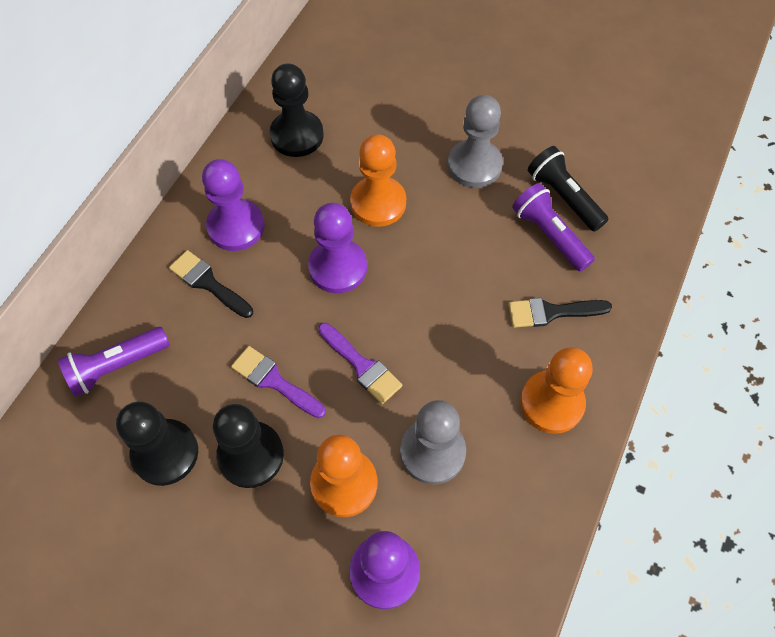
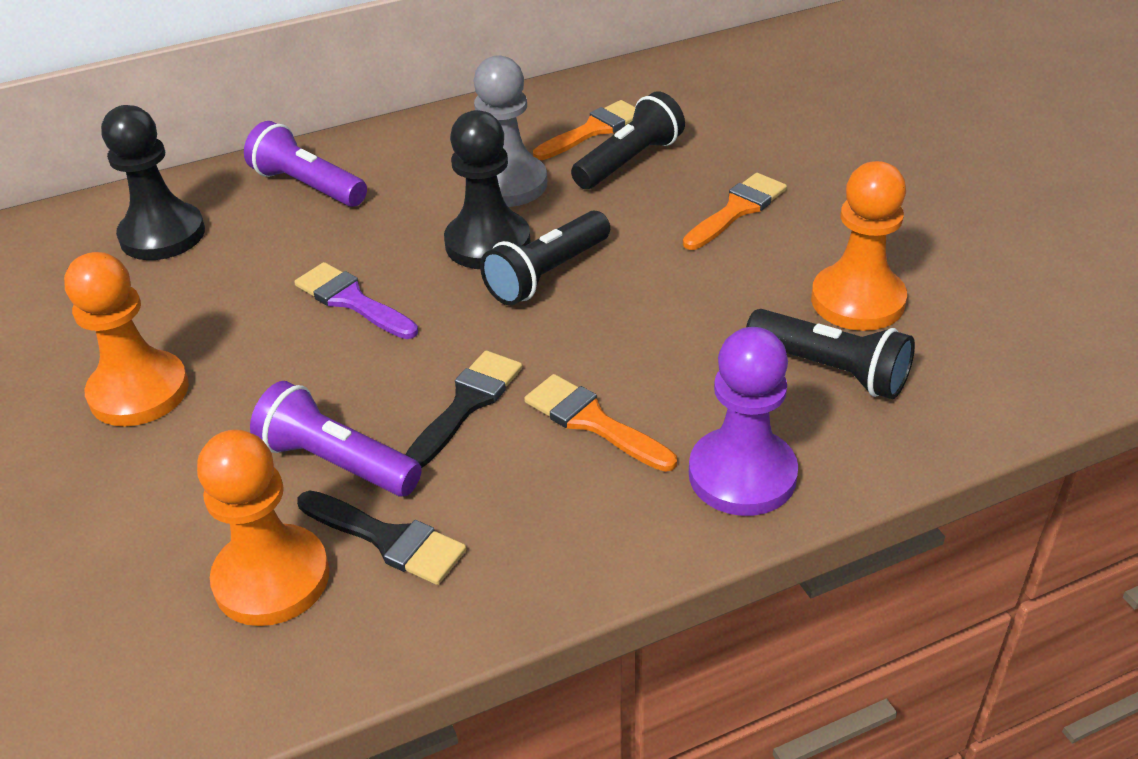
black flashlight: [528,146,608,231] = 1 -> [480,211,610,305] [571,91,685,189] [746,309,915,399] = 3
black pawn: [116,401,198,486] [213,404,284,488] [269,63,324,157] = 3 -> [101,105,205,260] [444,110,531,269] = 2
grey pawn: [400,400,466,485] [448,95,503,188] = 2 -> [474,55,547,207] = 1
orange brush: none = 0 -> [524,374,677,472] [533,100,635,160] [683,173,787,250] = 3
purple brush: [231,346,326,418] [318,323,402,404] = 2 -> [294,262,418,339] = 1
purple pawn: [202,159,265,251] [308,203,367,293] [350,531,420,609] = 3 -> [689,327,798,516] = 1

